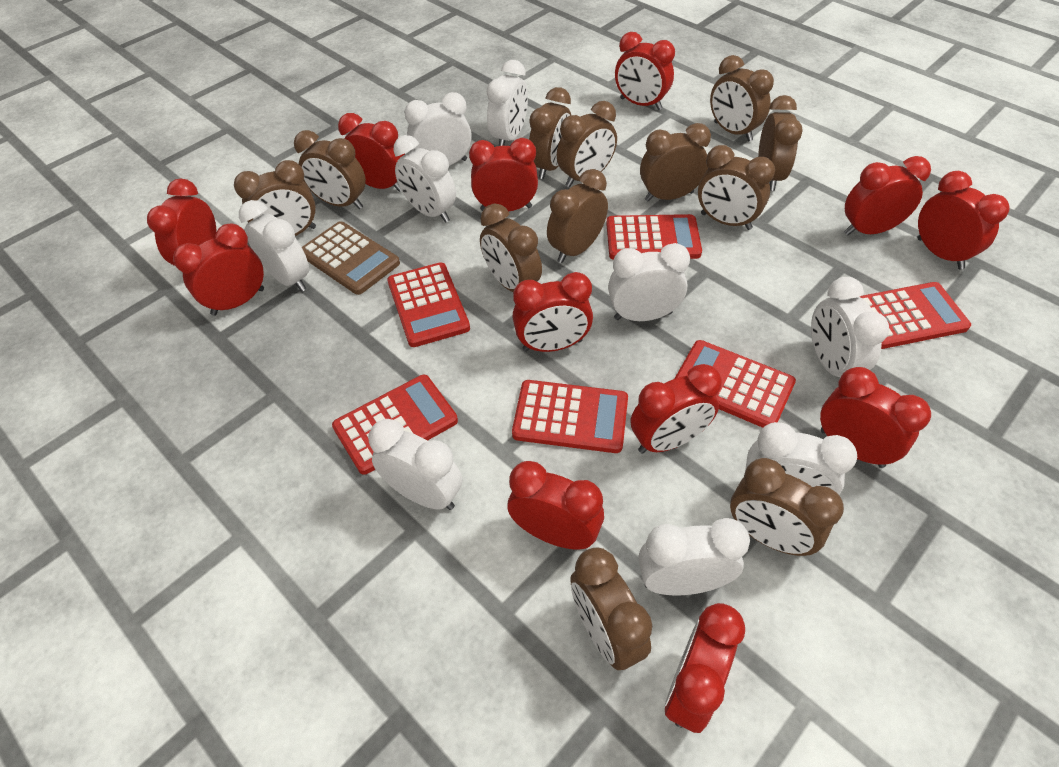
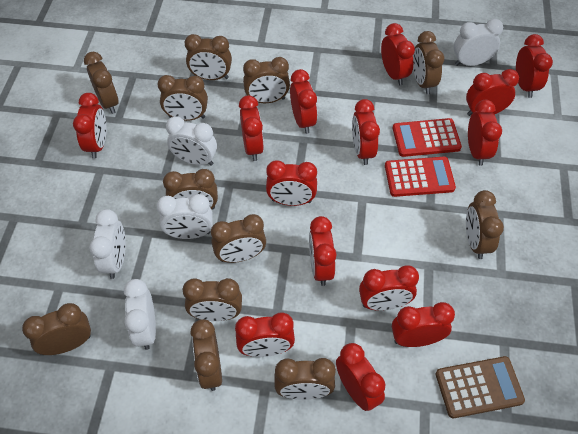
red calculator: [332,375,458,474] [387,262,470,347] [512,380,628,453] [606,214,702,260] [674,340,796,428] [860,282,971,349] = 6 -> [385,157,456,197] [393,118,462,157] = 2
red clock: [147,179,216,266] [173,223,264,316] [338,113,405,192] [469,138,538,211] [507,461,604,550] [512,272,593,352] [615,32,675,110] [631,364,722,454] [665,603,745,733] [820,367,931,468] [844,156,931,235] [917,171,1010,269] = 12 -> [73,93,106,159] [235,312,295,357] [239,95,264,161] [266,160,317,206] [290,69,317,134] [309,216,336,286] [336,343,385,411] [352,99,380,165] [359,265,419,311] [381,23,415,85] [392,302,455,347] [466,69,519,116] [468,100,502,166] [516,34,553,98] = 14
white clock: [239,200,309,292] [368,419,462,510] [394,135,456,223] [404,92,471,166] [487,60,528,146] [608,243,690,321] [639,518,750,595] [745,422,857,495] [811,277,889,377] = 9 -> [89,209,126,279] [124,279,156,350] [156,194,213,239] [166,116,217,166] [454,19,503,66] = 5

